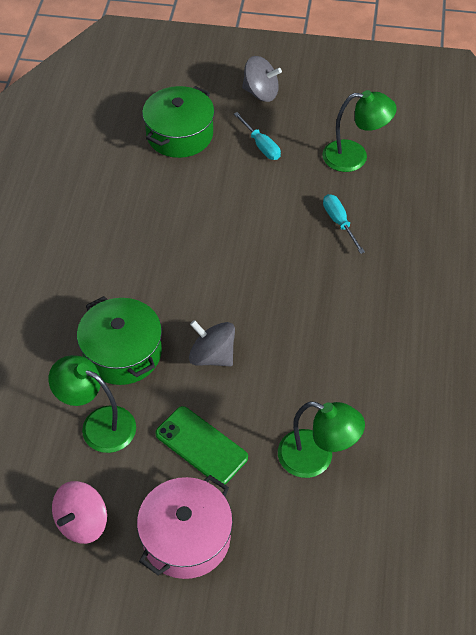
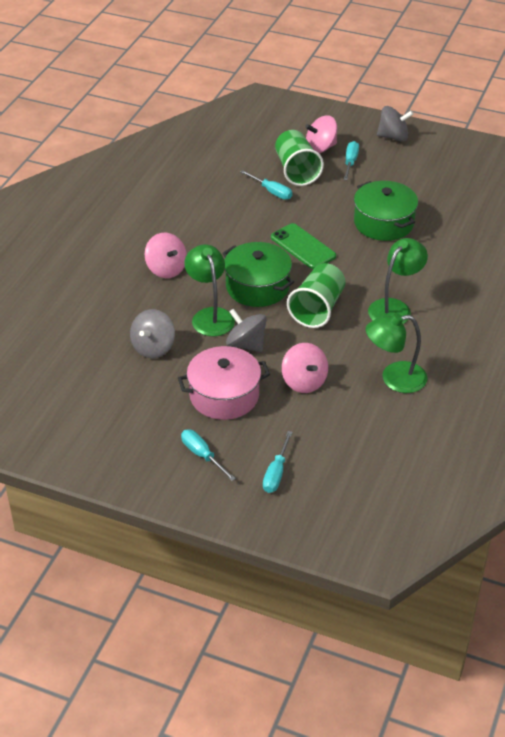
green cup: none = 0 -> [275,130,324,186] [287,263,346,328] = 2
grey spinning top: [189,320,235,367] [242,56,282,102] = 2 -> [130,309,175,358] [226,309,267,352] [377,106,413,142] = 3
pink spinning top: [52,481,107,544] = 1 -> [144,233,187,278] [282,343,328,393] [305,115,337,153] = 3
turquoise screwdriver: [234,112,281,160] [323,194,365,254] = 2 -> [181,430,236,481] [240,170,292,200] [263,431,293,493] [344,141,359,180] = 4

